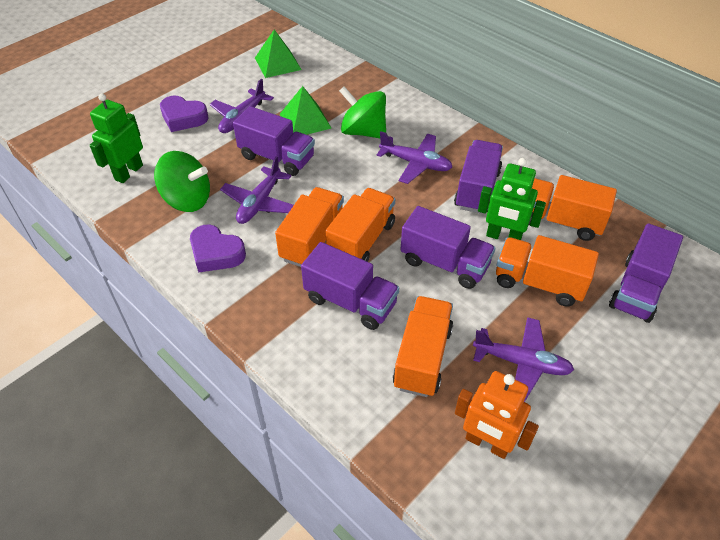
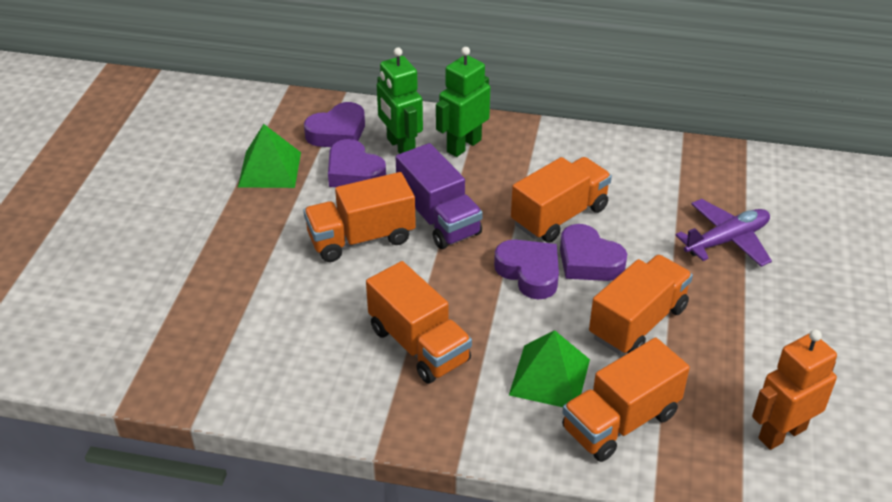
green spinning top: [154,151,210,212] [339,86,386,138] = 2 -> none = 0
purple heart: [160,96,209,132] [190,224,246,273] = 2 -> [304,102,365,147] [328,139,386,187] [494,240,559,299] [560,224,627,281] = 4
purple plane: [210,79,274,133] [220,156,294,224] [376,131,452,184] [473,317,574,402] = 4 -> [675,199,772,267] = 1
purple truck: [233,106,315,176] [301,242,399,330] [401,206,495,289] [454,140,503,214] [609,223,683,323] = 5 -> [396,143,483,249] = 1

